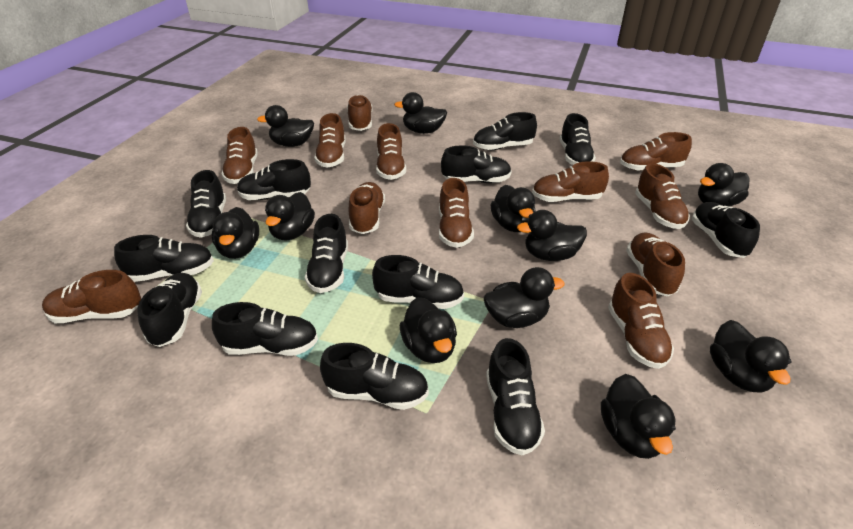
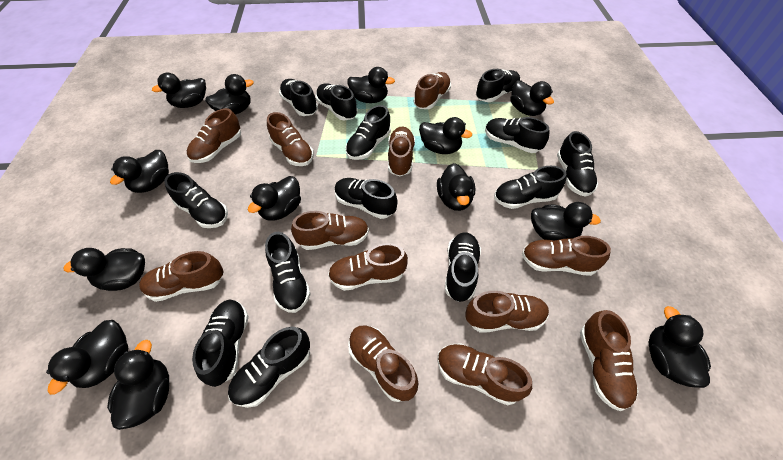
black duck: [212,207,259,259] [257,105,314,147] [265,192,315,240] [394,92,447,134] [400,297,457,363] [484,267,565,328] [490,185,536,232] [517,210,587,261] [601,374,676,459] [698,163,750,207] [710,320,791,393] = 11 -> [46,320,129,395] [64,248,145,291] [107,340,170,430] [110,150,169,193] [152,73,206,108] [205,74,254,115] [248,176,301,221] [347,67,395,103] [419,117,472,154] [437,163,475,211] [510,80,554,116] [531,202,601,241] [649,306,711,388] = 13

